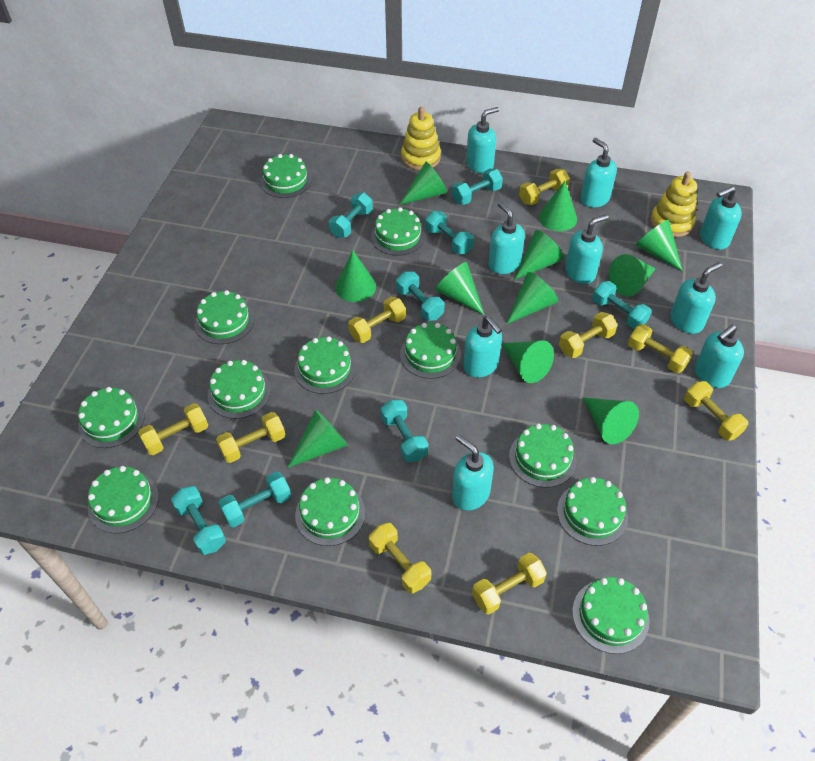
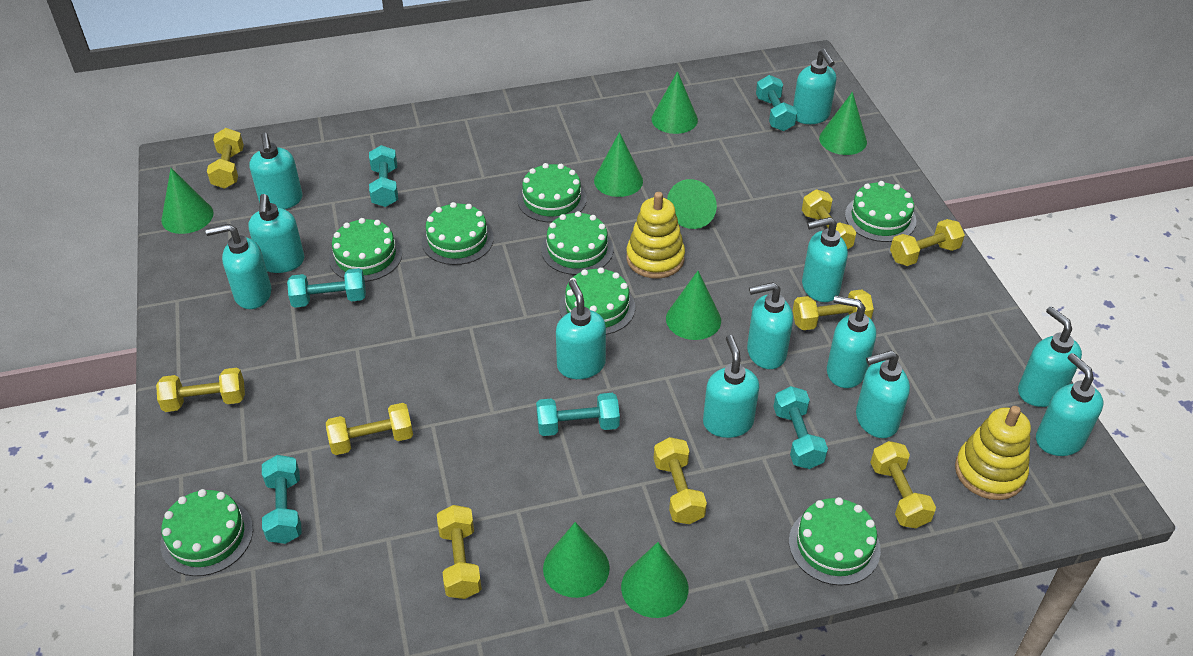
green cake: [78,387,145,448] [88,466,159,534] [195,290,254,344] [208,360,271,419] [261,154,312,198] [294,336,356,394] [295,477,365,546] [371,207,425,256] [400,323,461,379] [509,423,577,488] [557,477,628,546] [572,577,650,654] = 12 -> [160,489,253,576] [329,218,402,282] [422,202,494,265] [517,163,587,222] [541,211,613,275] [559,267,635,335] [789,497,881,585] [845,181,916,242] = 8
green cone: [287,410,348,468] [335,250,376,302] [399,162,448,205] [435,262,484,315] [501,340,554,383] [506,272,558,324] [514,230,564,280] [539,181,577,231] [582,397,639,444] [609,254,656,296] [635,219,683,272] = 11 -> [161,168,214,234] [543,522,610,598] [594,132,643,197] [621,542,688,618] [651,71,698,134] [666,271,721,340] [667,179,717,229] [819,92,867,155] = 8
turquoise dumbbell: [171,486,226,555] [218,471,291,527] [329,193,373,238] [381,400,429,462] [396,272,445,321] [425,211,474,254] [452,169,503,205] [592,281,652,329] = 8 -> [262,455,302,544] [287,268,366,308] [369,145,398,207] [536,393,620,436] [756,75,797,131] [773,386,828,469] = 6
turquoise soap dispenser: [452,435,494,511] [463,316,502,377] [466,107,499,173] [488,202,525,274] [565,214,609,284] [580,138,617,207] [670,262,722,334] [695,325,744,388] [700,186,742,250] = 9 -> [205,224,271,309] [248,194,305,273] [249,133,302,209] [556,280,606,379] [703,335,759,438] [747,282,793,369] [793,49,836,124] [802,217,848,302] [827,295,876,388] [856,350,910,438] [1018,306,1082,407] [1036,353,1103,456] = 12

